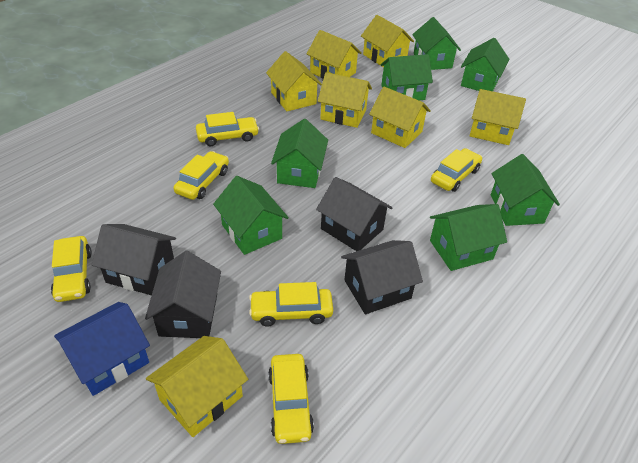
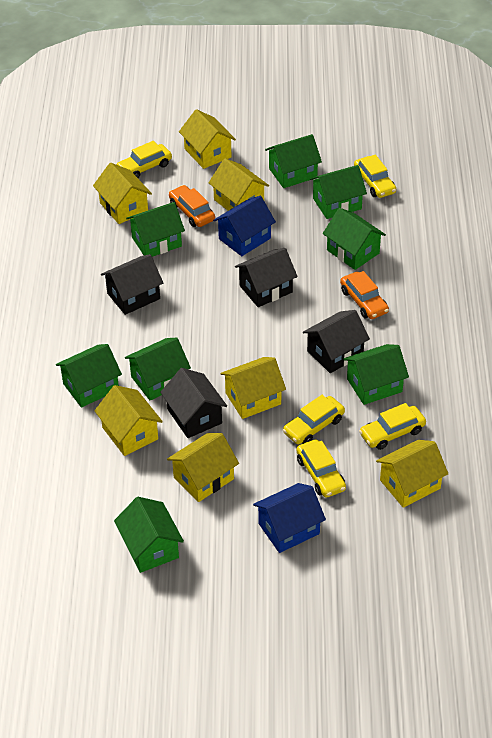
blue house: [54,302,150,396] = 1 -> [213,196,276,256] [253,483,326,553] = 2
green house: [213,176,289,255] [271,119,328,188] [381,54,433,100] [412,17,461,70] [430,204,507,271] [461,38,509,91] [491,154,560,226] = 7 -> [56,344,122,408] [114,497,184,573] [125,337,191,401] [126,202,185,257] [265,134,322,188] [310,165,367,219] [323,208,386,270] [343,344,409,405] = 8
orange car: none = 0 -> [169,185,215,227] [340,271,389,319] = 2
yellow car: [51,236,92,302] [174,151,229,200] [196,112,259,146] [249,282,333,327] [268,354,314,444] [431,148,482,192] = 6 -> [117,141,172,178] [283,395,345,444] [296,440,346,498] [354,155,396,198] [359,403,426,450] = 5

